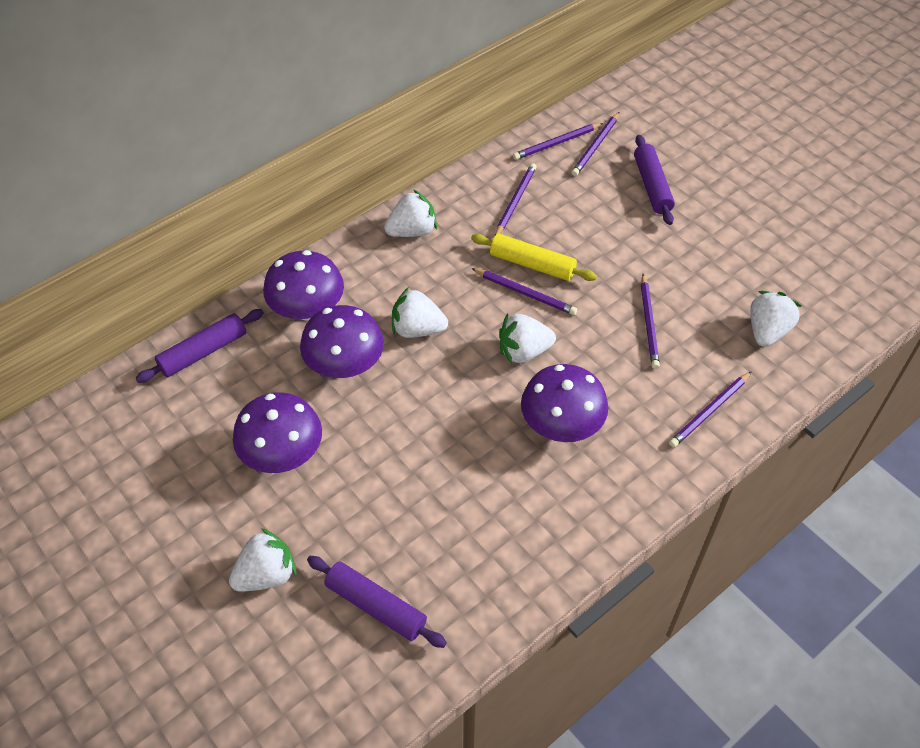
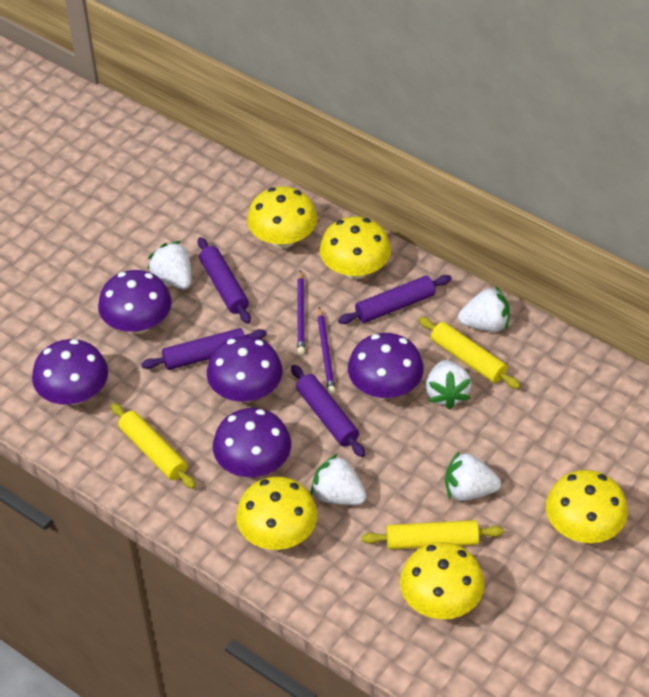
purple mushroom: [233,392,322,473] [263,250,344,320] [300,305,384,378] [521,364,608,442] = 4 -> [32,339,108,405] [98,270,172,334] [207,336,282,402] [213,408,291,477] [348,333,424,399] = 5
purple pencil: [471,268,577,315] [495,163,537,235] [513,123,603,160] [571,112,619,176] [641,274,660,369] [669,371,752,447] = 6 -> [297,270,305,354] [317,307,336,394] = 2
purple rolling pin: [136,309,264,383] [307,556,447,648] [634,135,675,225] = 3 -> [141,328,267,370] [198,237,251,324] [291,365,365,457] [338,275,452,324] = 4
yellow mushroom: none = 0 -> [236,477,318,550] [247,186,317,248] [320,217,391,279] [400,542,484,619] [546,470,628,543] = 5
yellow rolling pin: [471,234,597,281] = 1 -> [111,403,196,489] [362,520,504,550] [419,317,521,389] = 3

